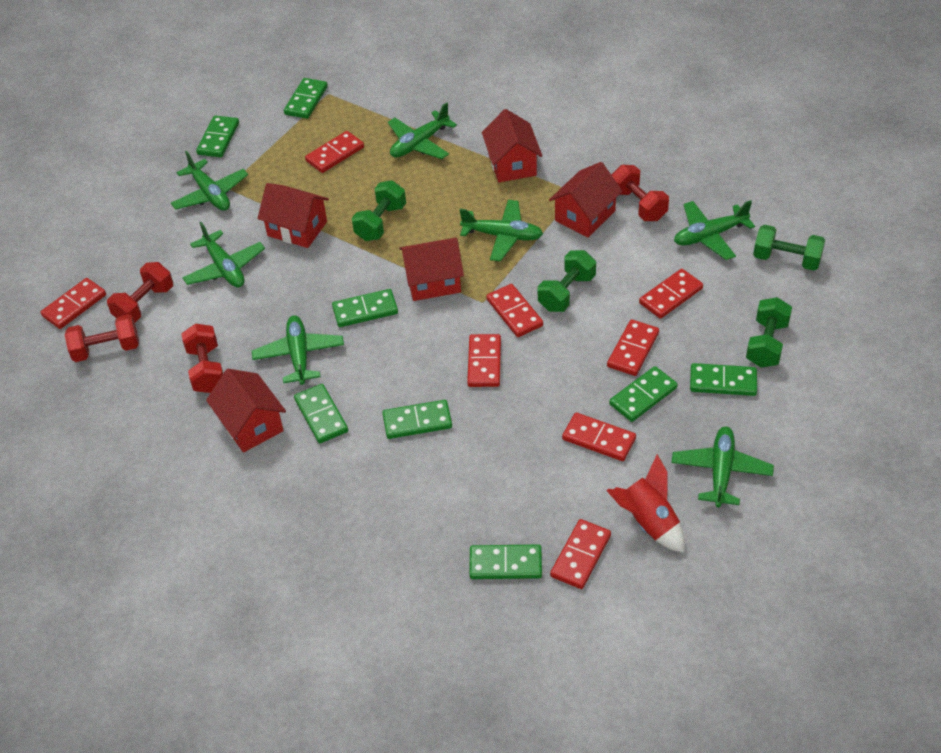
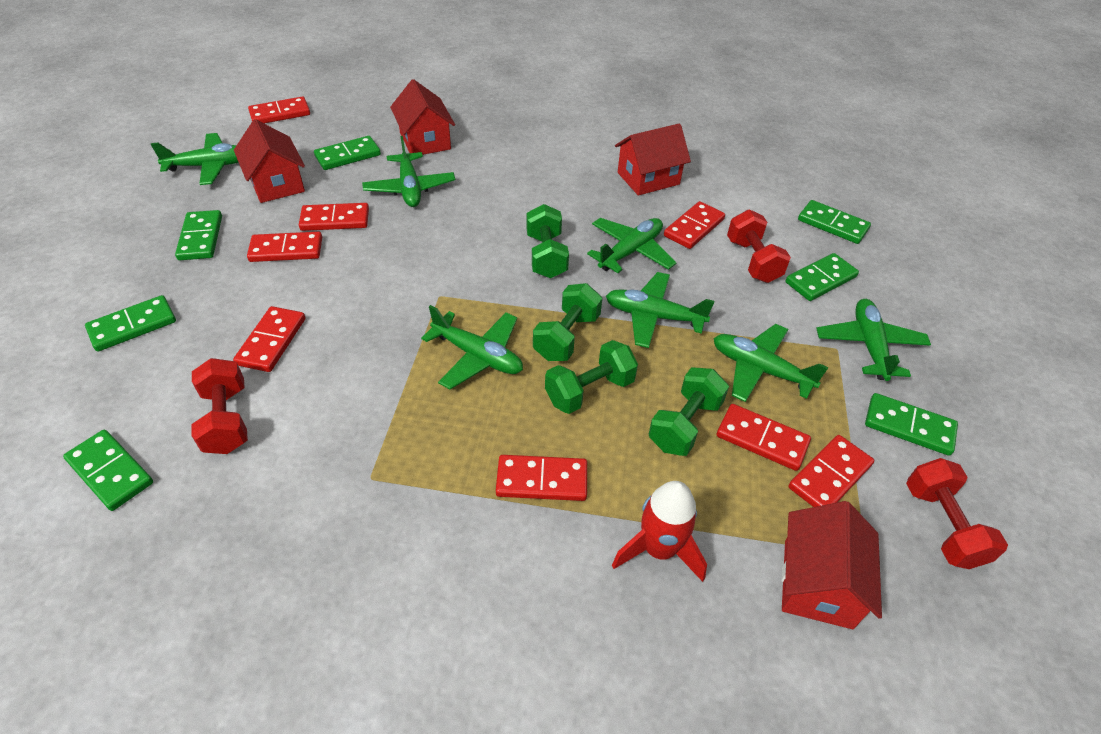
green domino: [196,115,239,157] [284,78,328,119] [294,384,348,443] [332,289,398,327] [382,400,452,439] [469,544,542,579] [609,366,678,422] [690,363,757,396] = 8 -> [63,430,153,511] [85,295,176,352] [175,210,222,260] [314,136,381,170] [786,253,859,301] [798,200,871,244] [865,393,958,456] = 7
red dumbbell: [65,314,139,362] [107,262,173,323] [181,323,223,393] [612,165,669,221] = 4 -> [191,358,248,454] [727,209,791,283] [906,458,1008,569] = 3
red house: [206,369,286,452] [257,183,329,248] [399,238,464,301] [482,109,542,182] [549,162,623,237] = 5 -> [234,119,305,203] [390,79,455,155] [615,123,691,196] [781,501,882,629] = 4

